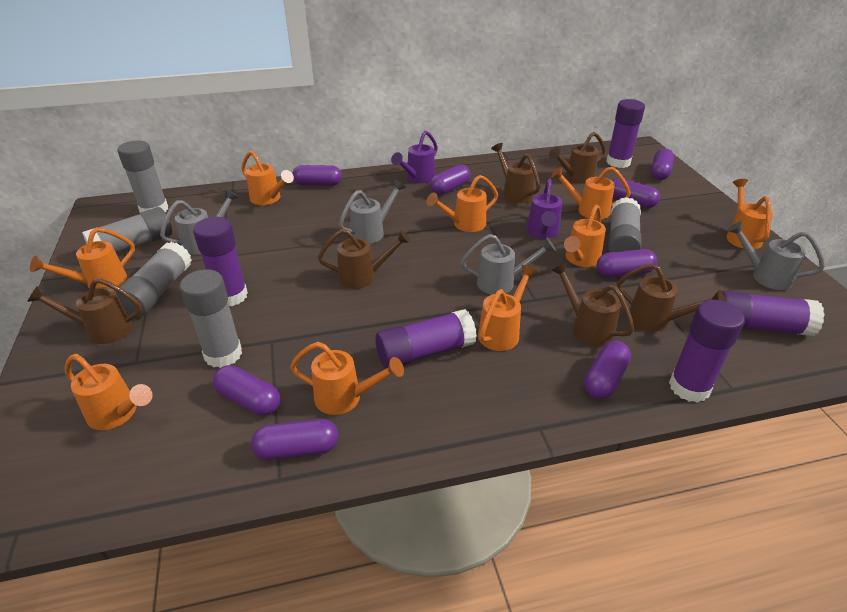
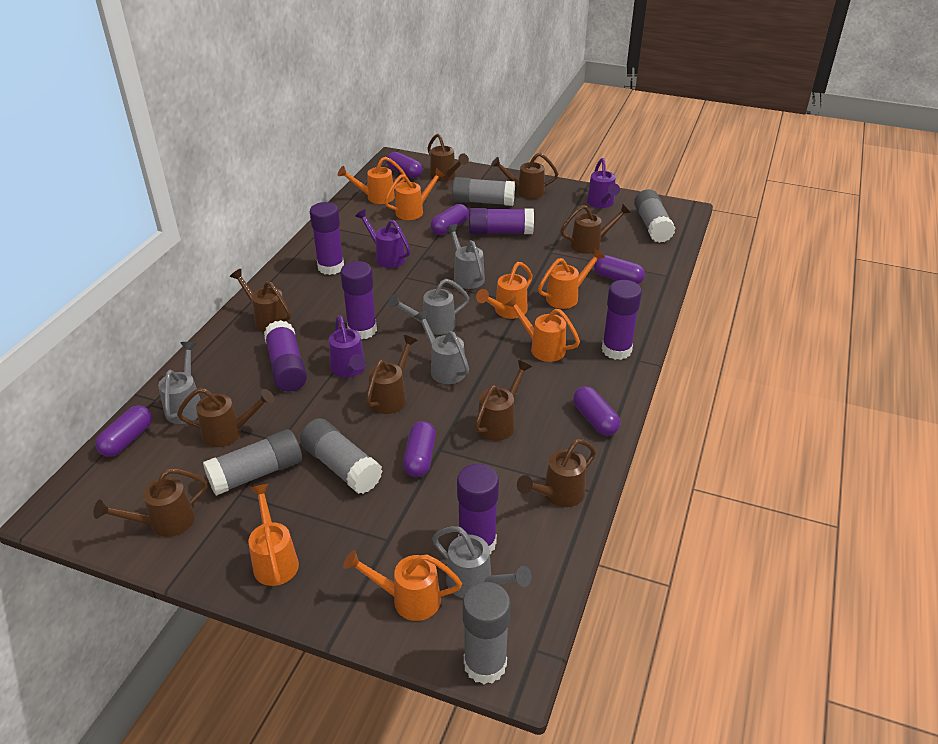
brown watering can: [27,278,142,344] [318,229,411,289] [491,143,540,203] [549,132,606,184] [551,263,634,346] [617,264,726,331] = 6 -> [93,468,207,537] [177,388,274,447] [230,269,291,332] [366,335,418,414] [428,134,469,181] [474,360,532,441] [491,153,558,199] [517,439,596,507] [560,204,631,254] = 9
grey watering can: [160,189,239,255] [339,180,406,244] [461,234,556,295] [727,221,825,290] = 4 -> [158,342,201,424] [388,279,469,335] [414,310,469,384] [432,526,532,598] [445,224,485,289] = 5
orange watering can: [30,227,135,288] [64,354,153,430] [241,150,294,205] [290,342,404,415] [426,175,498,232] [478,265,537,351] [551,167,631,220] [564,204,606,267] [726,179,773,249] = 9 -> [249,484,299,586] [338,157,406,204] [343,550,462,621] [384,168,445,220] [476,262,533,319] [505,296,580,362] [538,249,605,309] = 7
purple capsule: [213,365,280,416] [251,419,338,460] [292,165,342,186] [430,165,471,195] [584,341,631,399] [597,249,657,277] [612,179,660,208] [651,148,674,180] = 8 -> [95,405,152,457] [387,152,423,178] [403,421,436,477] [431,204,469,235] [573,386,620,436] [594,255,645,284] = 6
purple glue stick: [193,217,248,306] [375,309,477,368] [606,99,645,168] [669,300,745,403] [722,290,825,336] = 5 -> [264,320,307,392] [310,202,344,275] [340,261,377,339] [457,464,499,554] [469,208,534,234] [602,280,642,360] = 6
purple watering can: [391,131,438,183] [526,179,562,238] = 2 -> [329,315,366,377] [355,209,411,268] [587,158,620,208] = 3

